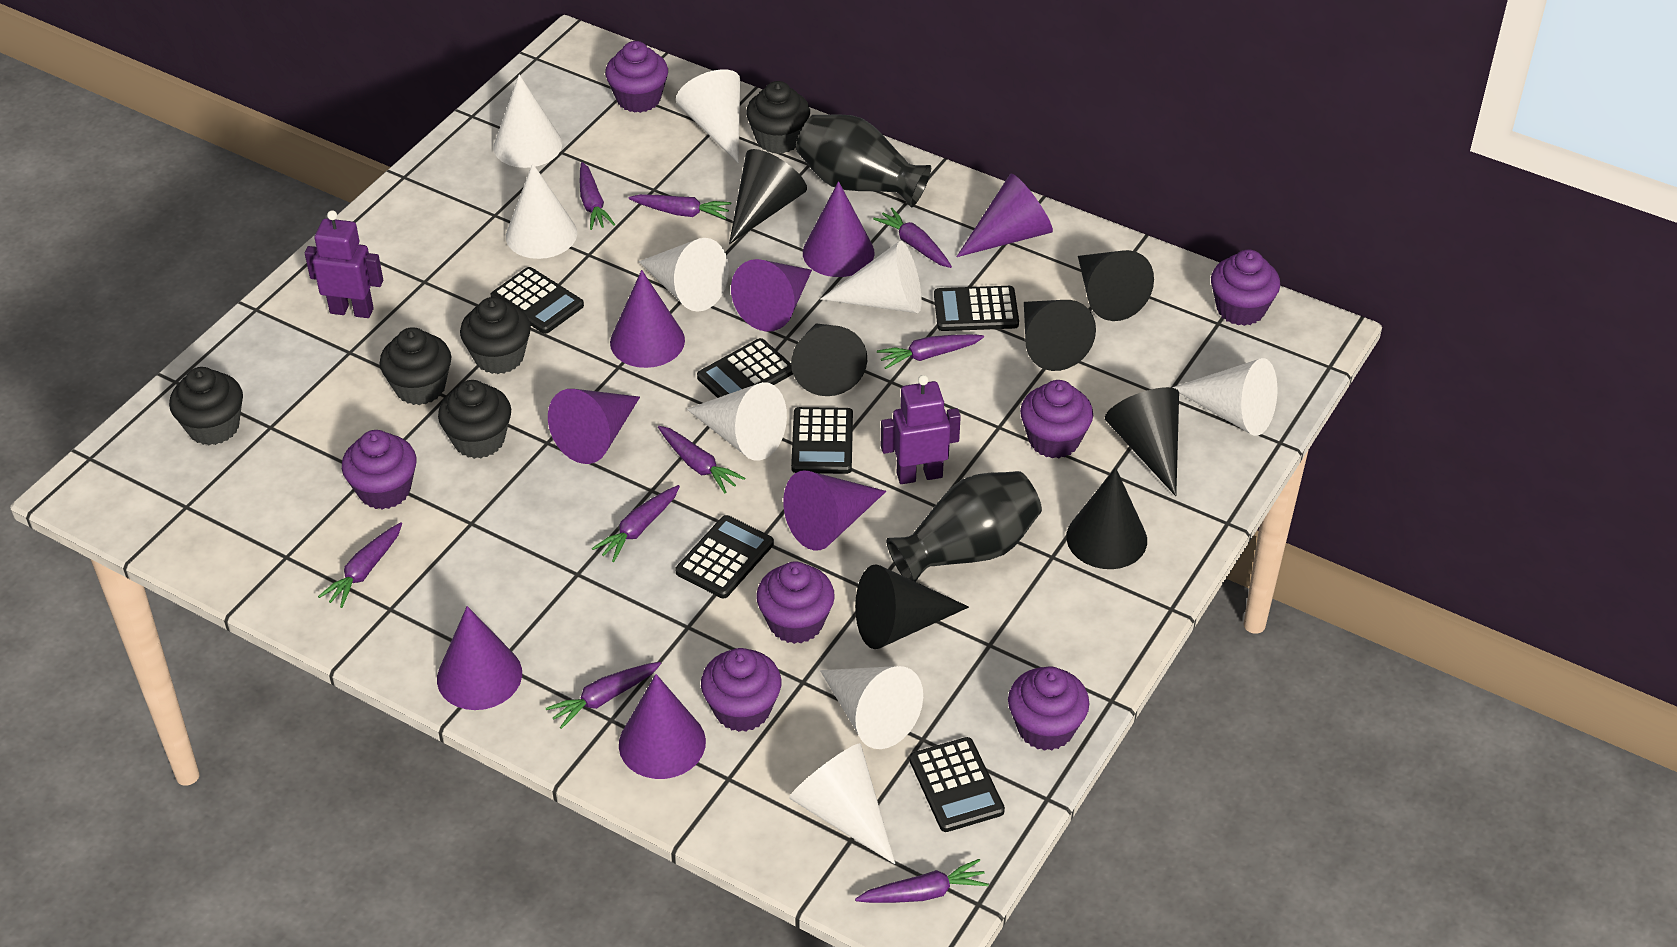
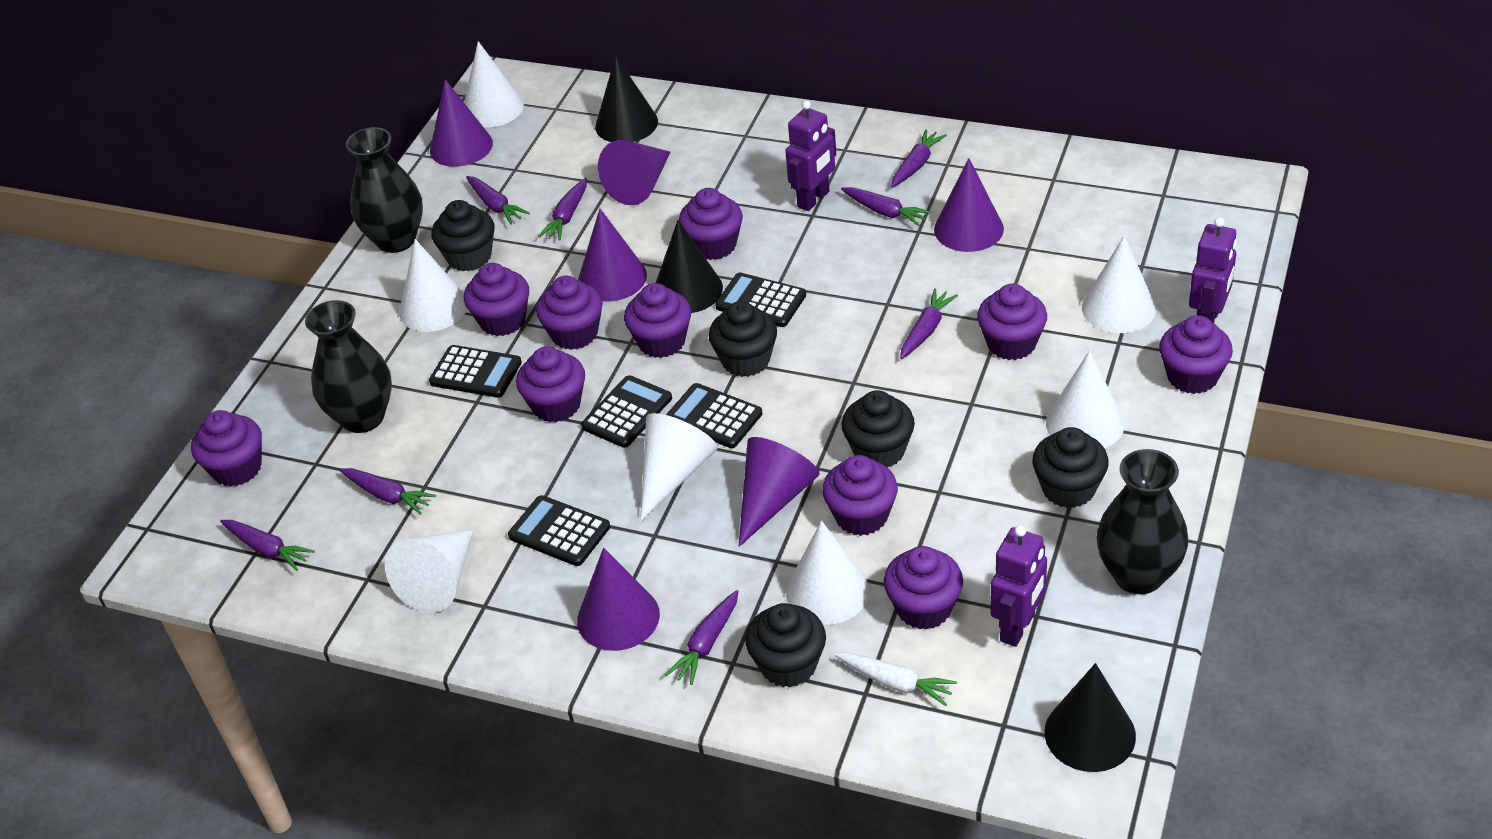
black calculator: [490,267,584,334] [675,515,774,598] [697,338,793,398] [791,407,853,474] [910,737,1005,832] [934,286,1019,331] = 6 -> [429,345,522,398] [508,495,610,566] [581,375,672,448] [666,383,762,448] [715,273,806,327] = 5
black cone: [729,149,807,244] [791,323,867,396] [855,564,969,649] [1024,300,1096,371] [1066,468,1147,569] [1078,250,1154,321] [1105,387,1179,496] = 7 -> [595,56,658,142] [656,220,723,313] [1044,663,1136,772] = 3
black vase: [796,114,931,208] [886,471,1042,582] = 2 -> [305,300,392,433] [346,127,423,253] [1096,449,1188,594] = 3
purple carrot: [318,522,402,608] [546,662,661,729] [580,162,615,230] [592,485,680,562] [629,194,731,220] [658,426,745,493] [855,859,989,903] [873,208,952,268] [877,334,984,369] = 9 -> [220,520,315,571] [339,468,436,515] [466,176,530,225] [538,178,587,241] [665,590,739,685] [841,187,931,226] [891,129,947,187] [900,288,958,359] = 8
purple cone: [437,606,522,710] [548,389,640,464] [610,270,685,368] [619,674,706,779] [731,259,812,332] [783,470,886,550] [803,181,874,277] [956,174,1053,257] = 8 -> [430,79,493,167] [577,547,660,651] [578,209,647,301] [598,140,670,205] [738,437,819,547] [934,158,1004,252] = 6
purple cupcake: [342,430,417,510] [605,41,668,113] [701,648,782,732] [756,561,835,644] [1008,666,1089,751] [1020,380,1093,458] [1211,249,1280,326] = 7 -> [191,410,262,487] [464,263,529,336] [516,346,585,422] [536,276,603,350] [624,283,691,358] [679,188,743,260] [822,455,898,536] [884,546,963,630] [977,283,1047,360] [1159,315,1233,394] = 10
purple robot: [305,210,383,318] [881,375,961,484] = 2 -> [785,100,836,211] [990,525,1047,647] [1189,217,1237,323] = 3
white carrot: none = 0 -> [834,652,957,706] = 1
white cone: [493,74,562,168] [506,163,577,259] [639,238,729,312] [676,69,740,163] [687,382,787,461] [789,743,895,864] [820,241,922,313] [820,666,923,749] [1172,358,1277,436] = 9 -> [385,530,474,613] [399,239,467,332] [464,41,524,127] [640,413,718,521] [786,521,869,625] [1046,351,1125,448] [1082,236,1156,333] = 7

